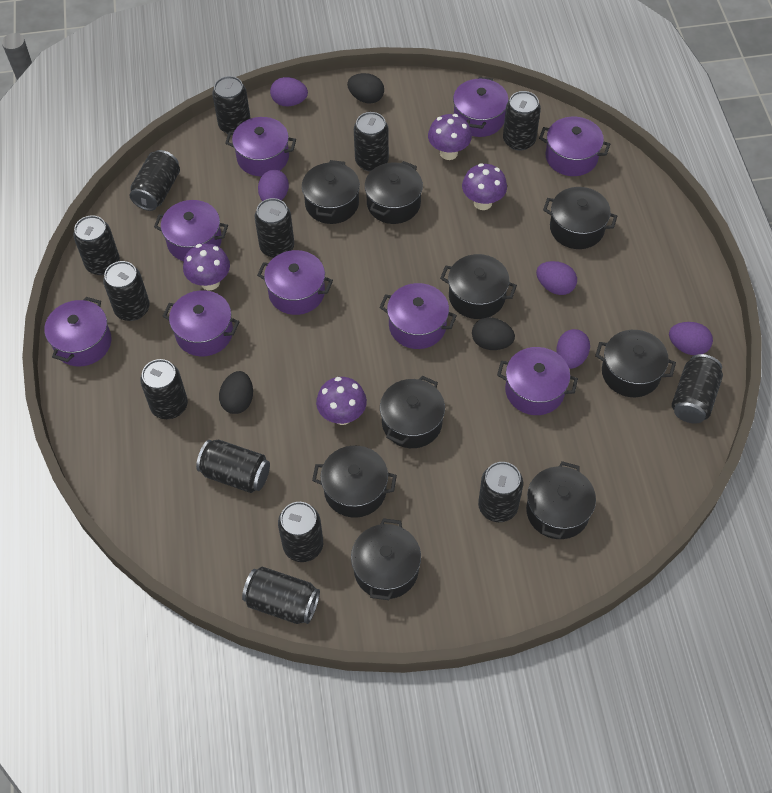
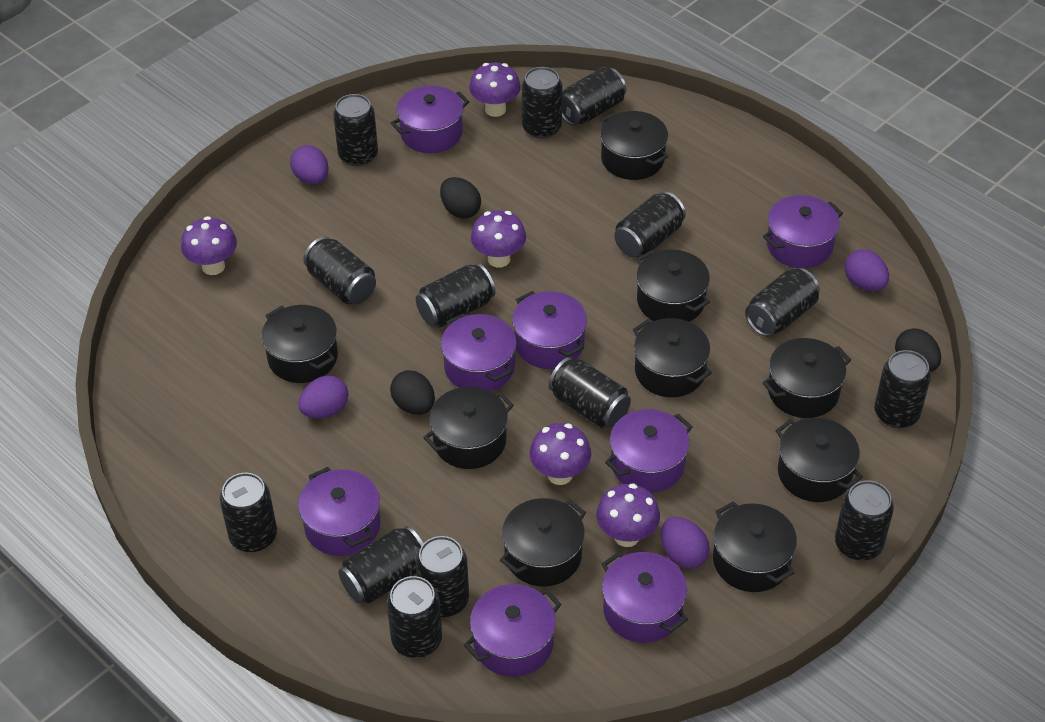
black can: [73,215,120,275] [103,261,150,321] [129,150,180,211] [140,359,188,419] [196,440,270,493] [212,76,251,135] [242,567,320,624] [255,198,294,258] [278,502,323,562] [354,112,389,171] [478,462,523,522] [503,91,541,151] [672,354,723,424] = 13 -> [220,473,277,552] [303,237,376,304] [333,94,378,166] [338,526,424,604] [387,576,442,658] [416,263,496,328] [416,536,469,617] [522,67,562,139] [548,357,631,428] [562,67,626,126] [614,191,686,258] [745,268,820,337] [835,480,894,561] [874,350,931,428] = 14
purple egg: [258,170,289,201] [270,77,308,106] [536,261,577,295] [557,329,590,369] [669,322,713,355] = 5 -> [290,145,329,184] [298,376,348,418] [661,517,710,569] [844,249,889,291] = 4
purple mushroom: [183,243,230,290] [316,377,367,425] [428,114,472,160] [462,163,507,210] = 4 -> [181,216,237,275] [469,63,521,117] [471,210,526,268] [529,423,591,485] [596,483,660,547] = 5
purple pot: [44,297,112,366] [154,200,228,261] [163,290,240,356] [225,117,296,176] [257,250,333,315] [379,283,457,349] [453,77,509,137] [497,347,578,415] [539,117,610,176] = 9 -> [298,467,380,556] [391,86,470,153] [441,313,517,391] [464,584,561,677] [512,291,587,369] [602,552,688,643] [605,409,692,493] [763,195,843,268] = 8

